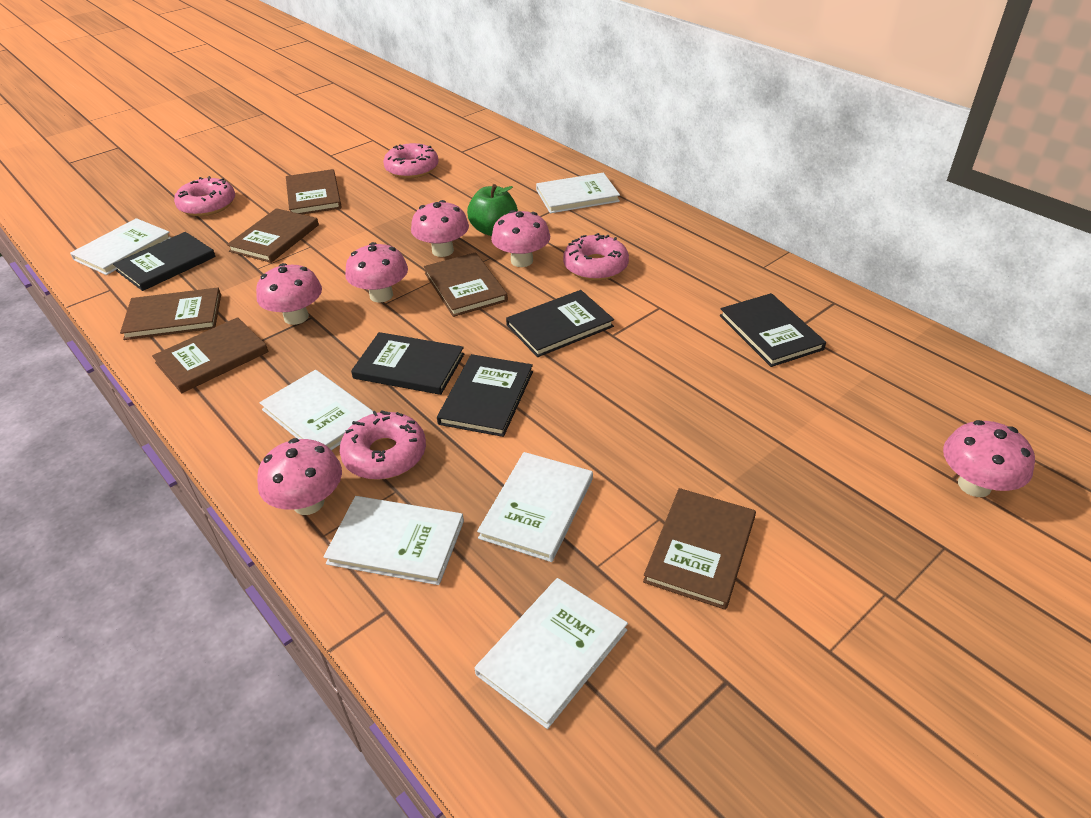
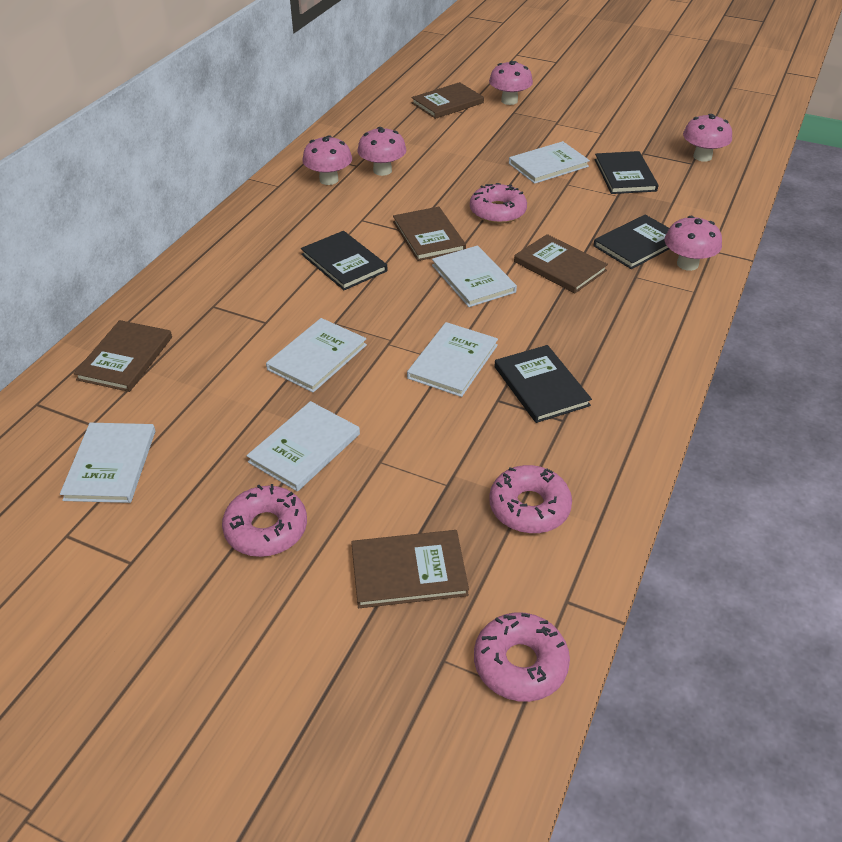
black book: [113,232,216,291] [351,332,464,395] [437,354,533,437] [506,290,614,357] [720,293,826,367] = 5 -> [301,231,387,290] [494,345,592,423] [593,215,669,269] [595,151,658,194] = 4
brown book: [120,288,221,340] [152,317,269,393] [227,208,319,263] [286,169,342,214] [424,252,508,317] [643,488,756,610] = 6 -> [74,320,172,392] [351,530,469,608] [393,207,466,261] [412,82,484,119] [514,234,608,293] = 5
green apple: [467,184,518,236] = 1 -> none = 0
pink mushroom: [256,263,322,325] [257,438,342,515] [345,242,408,303] [411,200,469,257] [491,210,550,267] [943,420,1035,497] = 6 -> [302,135,352,185] [358,127,407,176] [489,61,533,105] [665,216,722,271] [683,114,732,162] = 5

